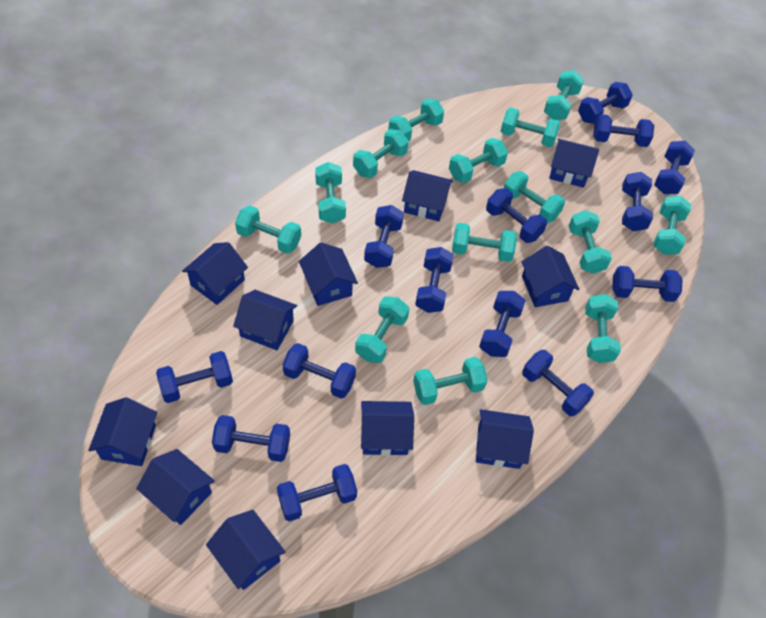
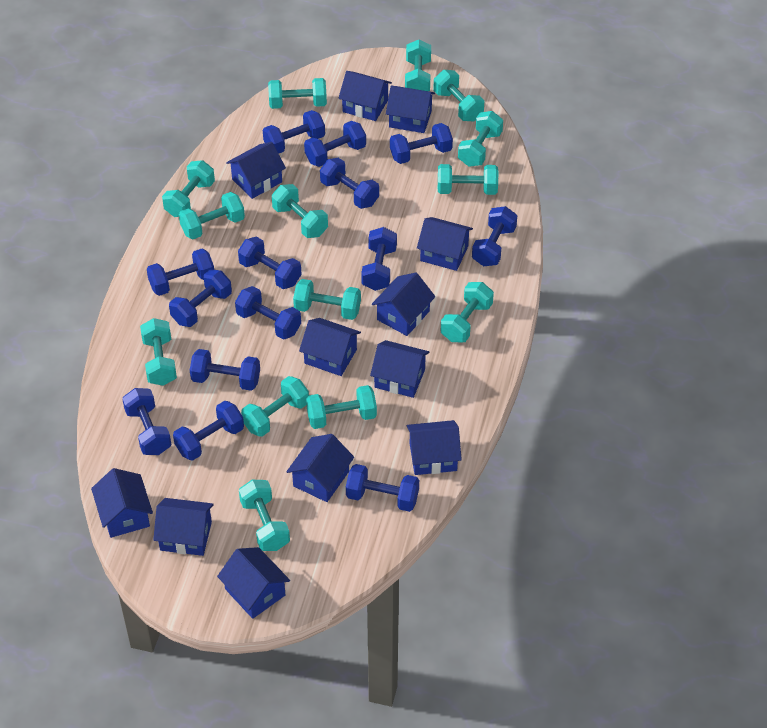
blue house: [88,397,157,466] [136,449,215,525] [182,242,248,305] [206,510,285,590] [233,290,297,350] [299,242,358,306] [361,401,414,456] [402,170,453,221] [476,409,534,469] [521,246,579,307] [549,139,599,188] = 11 -> [91,468,153,538] [153,498,214,556] [217,547,290,619] [226,142,286,199] [286,434,354,502] [299,318,361,376] [338,71,392,121] [370,340,429,398] [372,273,435,336] [386,86,435,133] [407,420,462,475] [417,217,473,271] = 12

